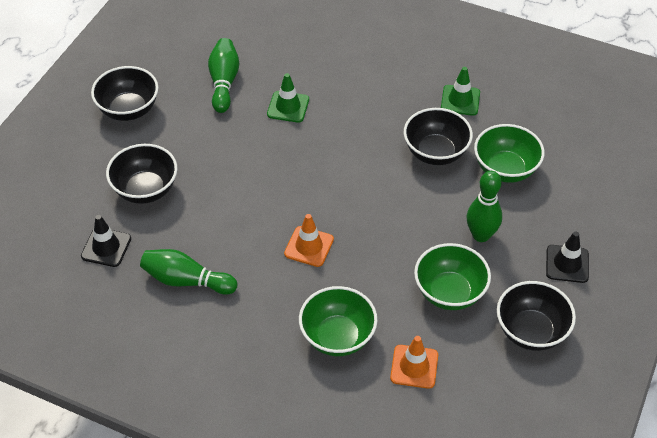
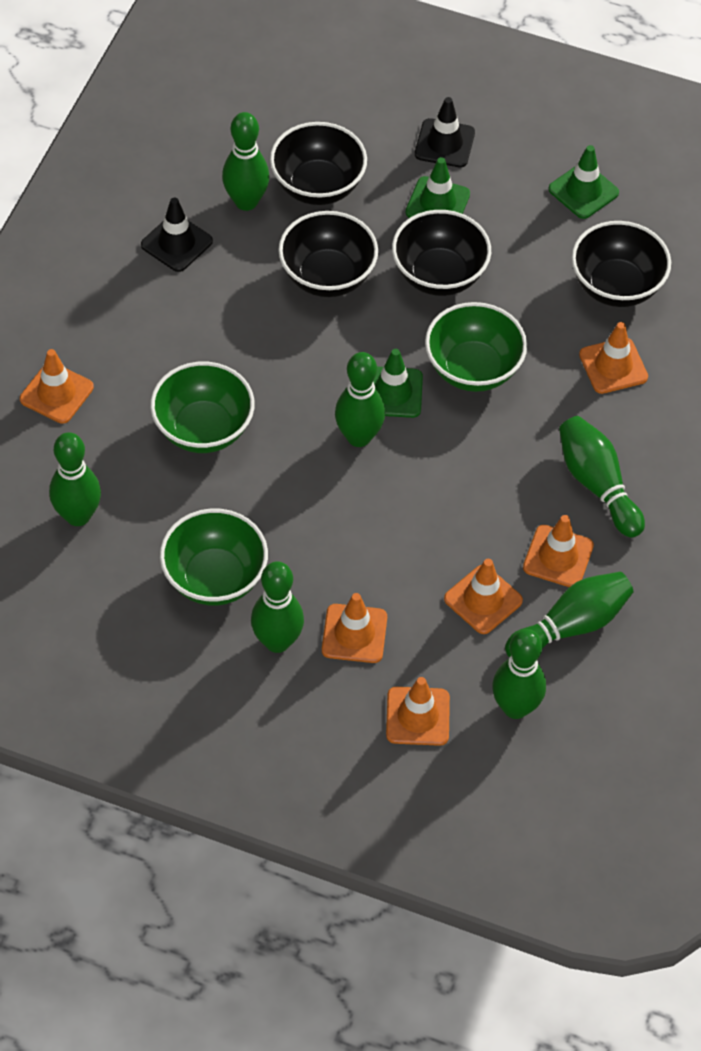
green bowling pin: [140,249,237,295] [208,38,239,113] [467,171,502,242] = 3 -> [49,432,101,526] [222,112,270,211] [251,561,304,653] [335,352,385,447] [492,629,546,719] [505,572,633,658] [559,416,645,538] = 7
green traffic cone: [267,73,309,123] [441,67,480,116] = 2 -> [373,349,423,418] [406,157,470,218] [549,145,619,219] = 3
orange traffic cone: [284,214,334,267] [390,336,438,389] = 2 -> [20,349,94,424] [322,593,387,663] [386,677,450,746] [444,559,523,634] [523,515,594,587] [579,322,648,394] = 6

